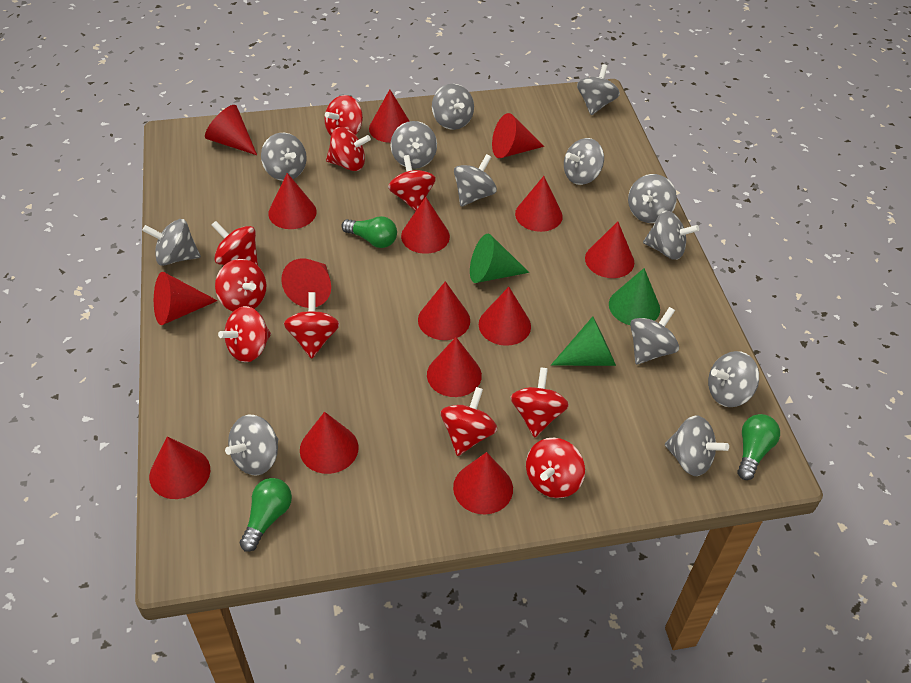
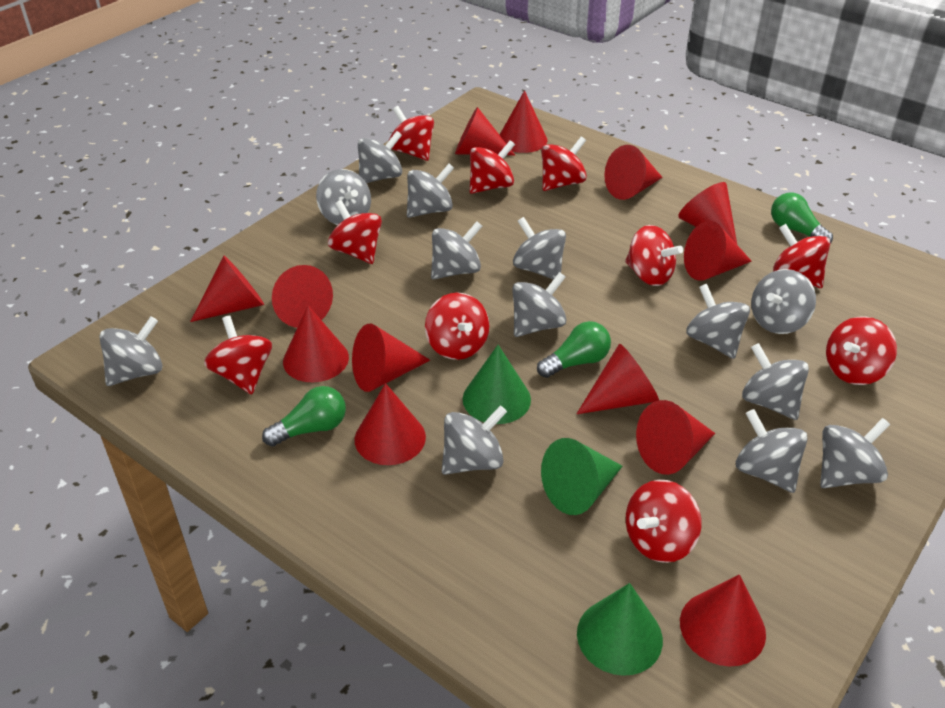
red cone: [149,436,210,499] [154,272,218,325] [205,105,257,155] [268,173,317,229] [281,259,331,308] [300,412,358,474] [369,89,409,143] [401,197,450,254] [418,281,470,340] [427,337,482,397] [453,452,513,514] [479,287,531,346] [492,113,544,158] [515,176,563,232] [585,221,634,278] = 15 -> [190,256,264,322] [272,265,333,328] [283,305,349,382] [352,324,430,392] [354,383,426,465] [455,107,515,155] [499,91,547,153] [577,344,659,414] [605,145,663,200] [636,400,715,475] [678,182,737,244] [680,574,766,667] [684,221,752,281] = 13

